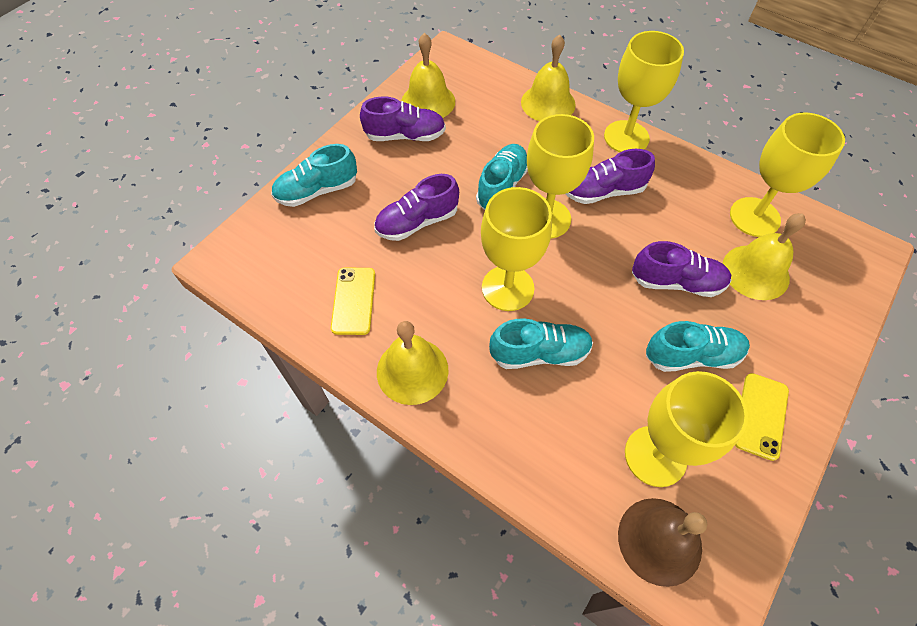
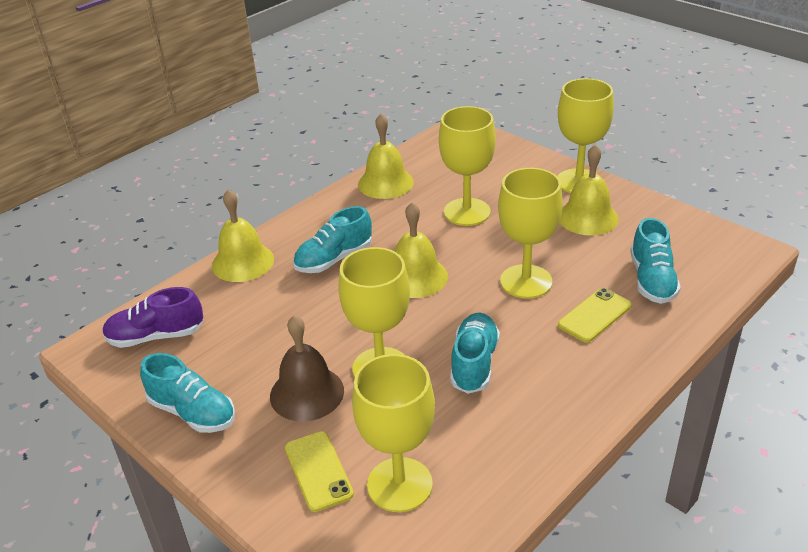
purple shoe: [360,96,446,141] [374,174,459,241] [566,149,655,204] [632,241,731,297] = 4 -> [102,287,203,348] = 1

